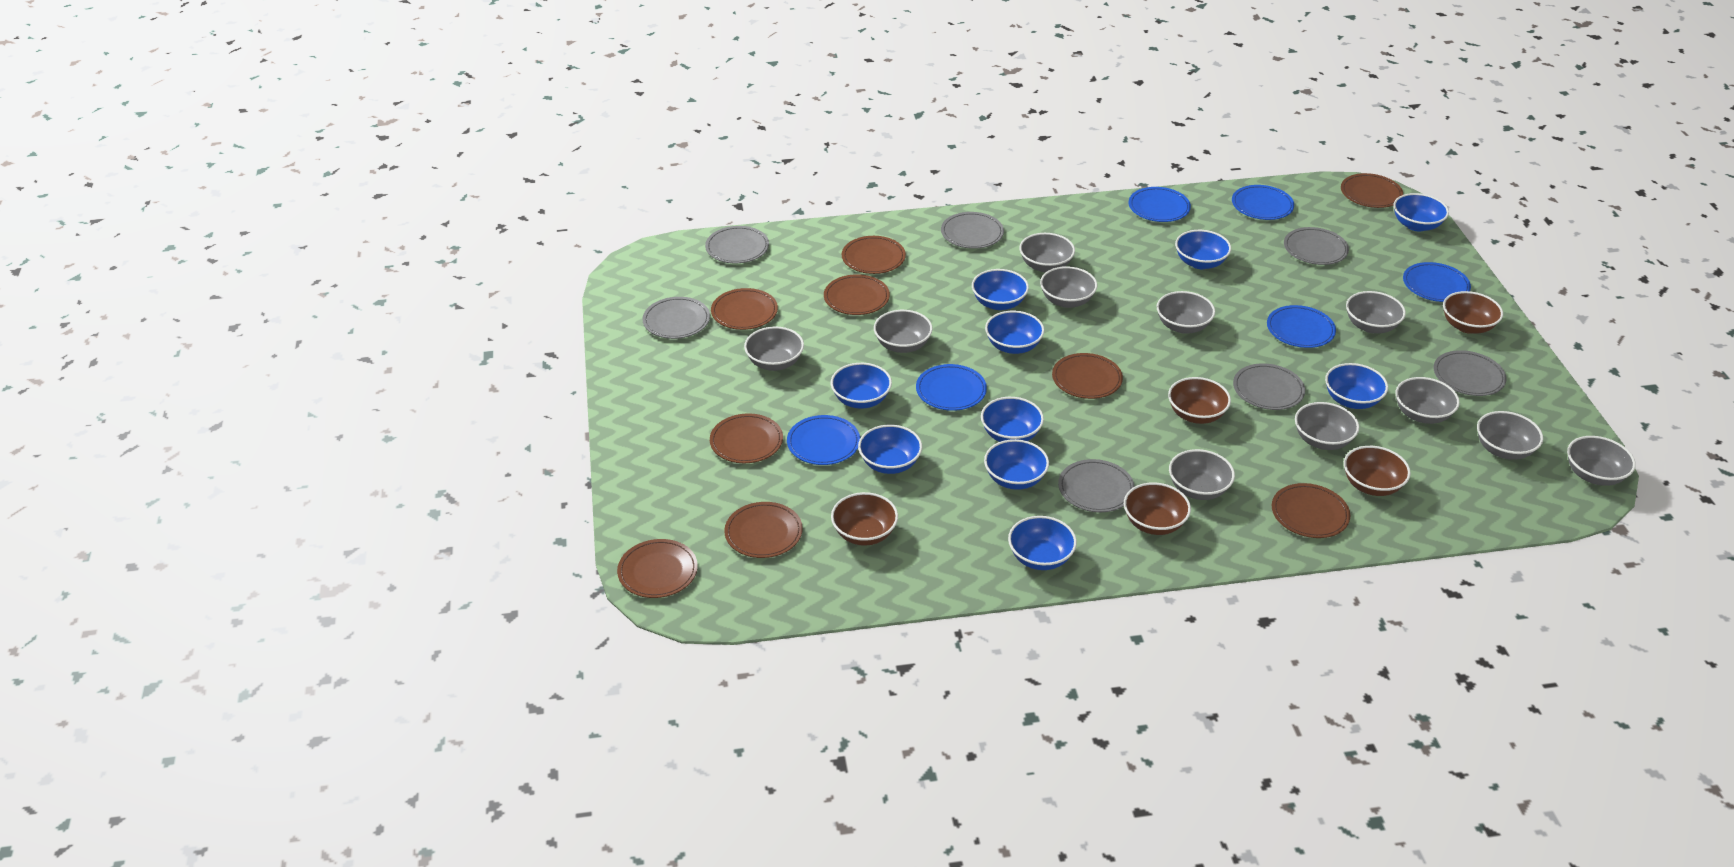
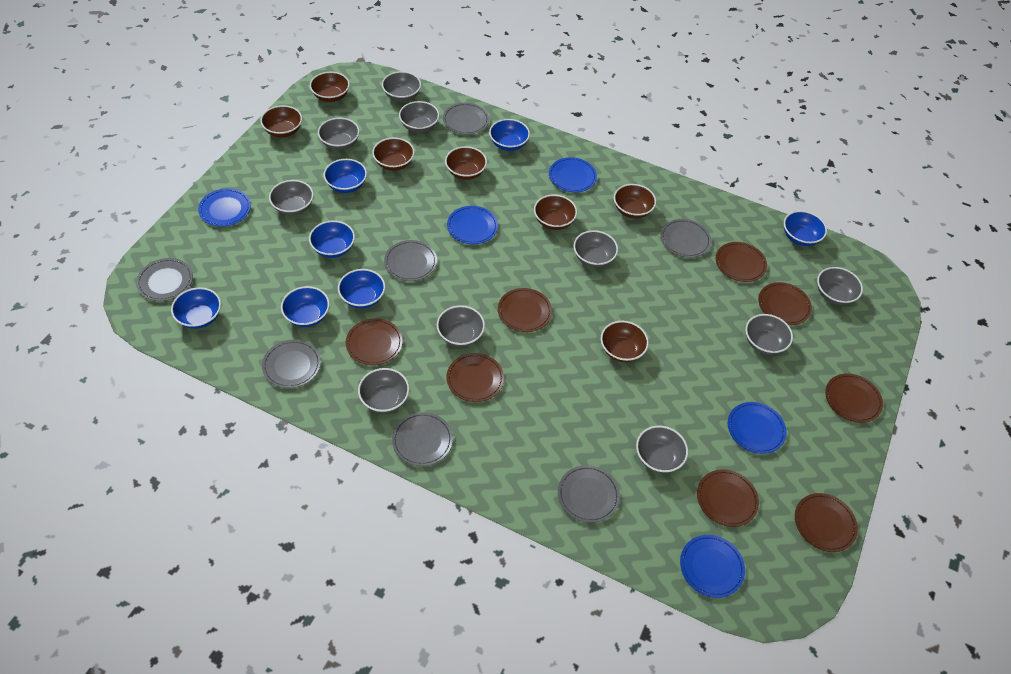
blue bowl: [831,363,892,409] [858,425,922,474] [972,269,1029,310] [981,397,1044,442] [984,439,1049,490] [985,311,1044,354] [1008,516,1077,570] [1175,230,1231,269] [1325,363,1388,409] [1394,193,1449,232] = 10 -> [171,287,221,329] [281,286,330,327] [309,220,355,258] [323,159,367,193] [338,269,385,309] [489,119,530,151] [784,210,827,246] = 7
blue plate: [787,415,860,465] [916,364,987,411] [1129,187,1191,222] [1232,185,1294,220] [1267,305,1336,348] [1403,262,1471,302] = 6 -> [198,188,251,227] [447,206,498,244] [549,157,597,192] [680,535,745,598] [728,402,787,454] = 5
brown bowl: [831,492,898,546] [1124,482,1191,535] [1168,377,1231,424] [1344,446,1411,496] [1443,291,1503,334] = 5 -> [260,105,302,137] [310,72,350,102] [372,137,415,171] [445,146,487,180] [534,194,577,230] [601,321,649,362] [614,184,656,219] = 7
brown plate: [617,539,698,598] [710,413,783,463] [711,288,778,330] [724,502,803,558] [824,274,890,315] [842,236,906,274] [1052,353,1123,399] [1272,483,1350,538] [1341,173,1403,208] = 9 -> [346,318,403,365] [446,353,504,402] [498,288,552,332] [697,469,759,527] [716,242,767,282] [758,282,812,325] [795,493,858,552] [825,373,883,423] = 8
grey bowl: [744,327,804,371] [874,310,933,353] [1019,233,1075,273] [1040,266,1097,308] [1157,291,1215,333] [1169,449,1235,500] [1295,402,1359,450] [1346,291,1406,333] [1396,377,1460,424] [1477,411,1543,460] [1567,436,1636,486] = 11 -> [269,180,314,215] [318,118,360,150] [358,368,409,413] [382,71,421,102] [399,101,439,133] [437,305,485,347] [574,230,618,268] [636,426,688,473] [746,314,793,355] [817,267,863,305] = 10

